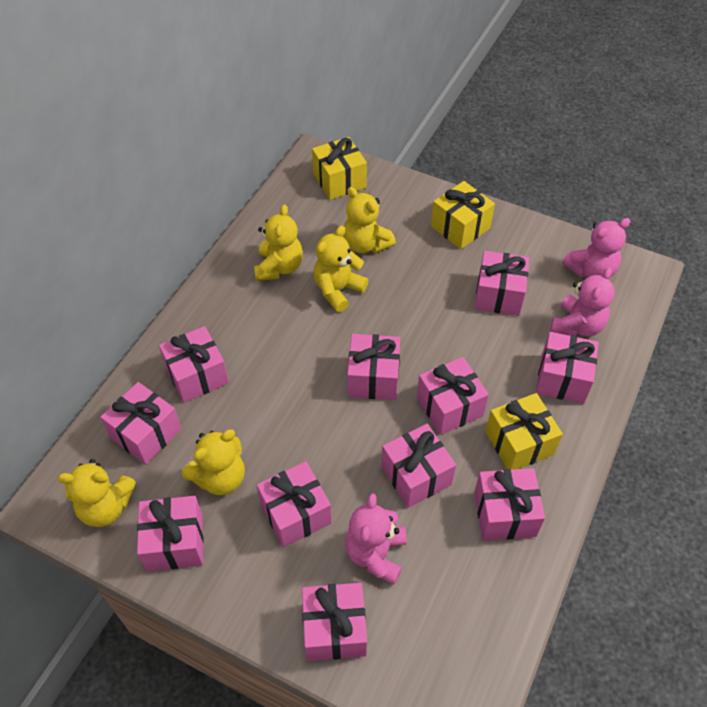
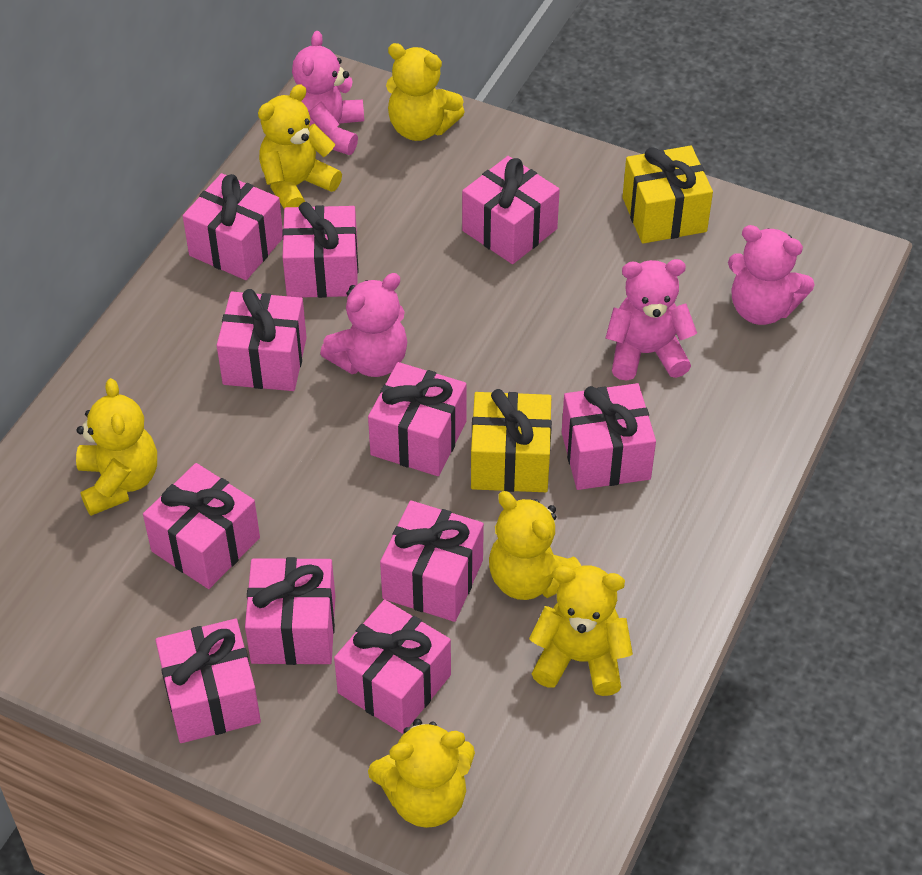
pink teddy bear: [345,493,407,585] [550,268,615,337] [562,218,630,277] = 3 -> [292,31,364,155] [320,273,407,377] [606,259,697,381] [728,225,815,325] = 4
yellow gift: [312,137,367,200] [431,181,495,249] [485,393,563,470] = 3 -> [471,389,552,492] [622,146,713,244] = 2
yellow teddy bear: [58,459,136,527] [182,429,245,495] [254,205,303,281] [314,226,369,312] [343,187,396,253] = 5 -> [76,378,157,516] [258,84,342,208] [368,719,475,828] [386,43,465,141] [489,491,581,600] [529,565,633,696] = 6

